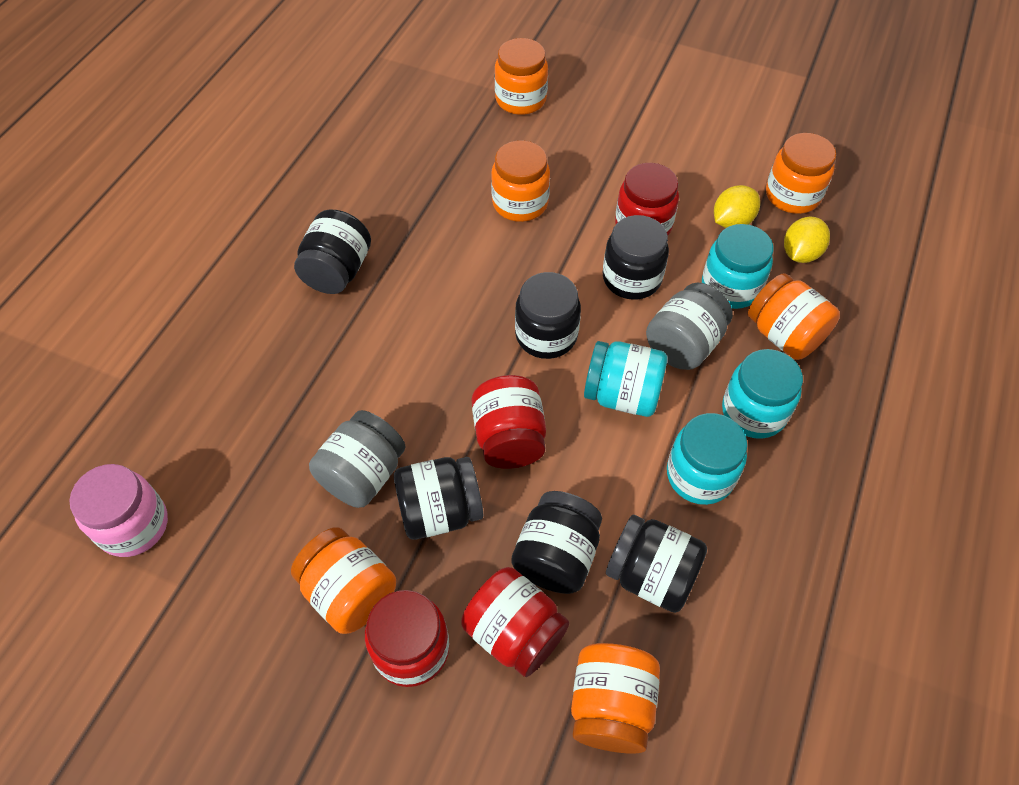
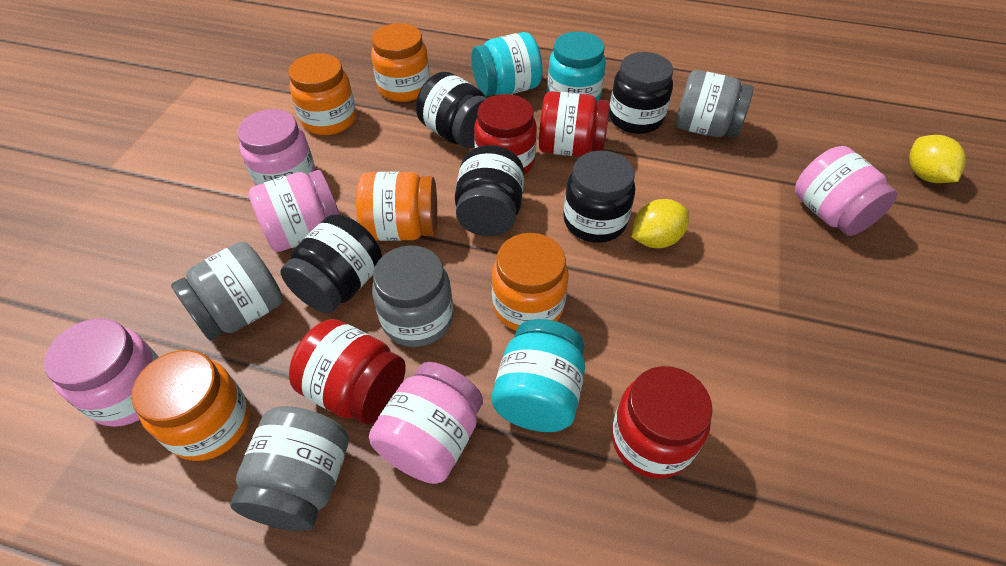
black jar: [294,210,371,294] [394,457,483,540] [511,491,602,594] [515,272,581,359] [603,215,669,300] [606,515,707,613] = 6 -> [280,214,382,313] [416,72,487,148] [455,145,524,236] [563,151,635,243] [609,52,673,134] = 5
grey jar: [309,410,406,508] [646,283,733,370] = 2 -> [171,242,283,341] [230,406,349,531] [372,245,453,347] [676,70,754,138] = 4
orange jar: [291,527,396,634] [491,140,550,222] [495,38,548,115] [571,643,660,754] [748,273,840,360] [766,133,836,214] = 6 -> [131,350,250,461] [288,53,356,135] [356,172,437,241] [371,23,430,102] [492,233,568,331] = 5
pink jar: [69,464,168,557] = 1 -> [44,318,159,427] [237,109,316,186] [248,170,340,252] [369,362,483,484] [795,146,898,236] = 5
turquoise jar: [584,341,667,417] [667,413,747,505] [702,224,774,309] [722,349,803,439] = 4 -> [471,32,543,97] [492,319,585,432] [547,32,606,102] = 3

